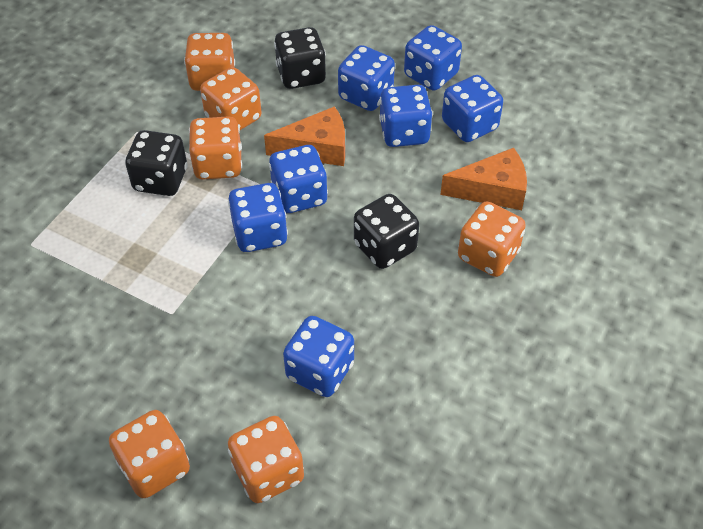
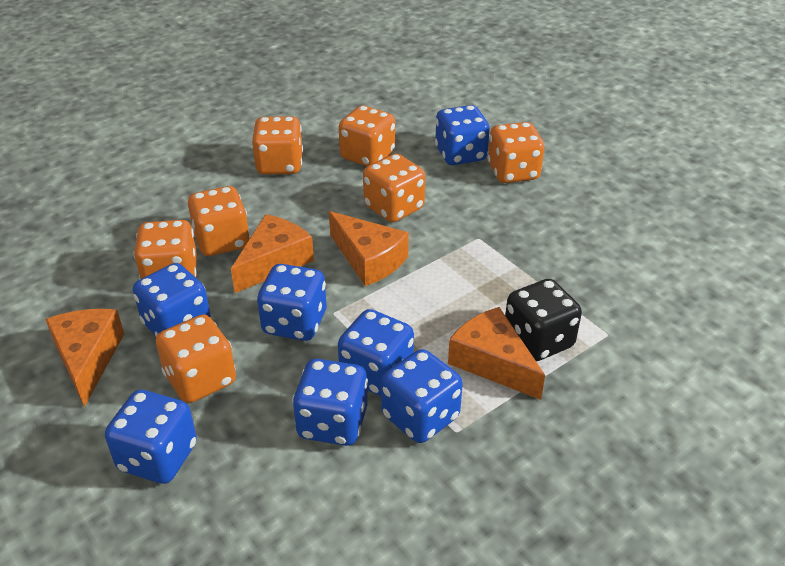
black dice: [125,130,188,196] [274,27,326,89] [354,194,419,269] = 3 -> [505,279,582,361] = 1
orange cheese: [264,106,345,166] [440,148,527,210] = 2 -> [45,309,124,407] [231,214,314,293] [329,211,409,286] [448,307,545,400] = 4
orange dice: [109,410,190,498] [184,33,235,91] [189,116,242,179] [200,67,261,130] [228,416,304,503] [458,201,526,277] = 6 -> [133,220,197,279] [156,315,236,403] [188,186,250,256] [251,116,303,175] [339,105,395,166] [363,154,425,222] [487,122,544,183] = 7

